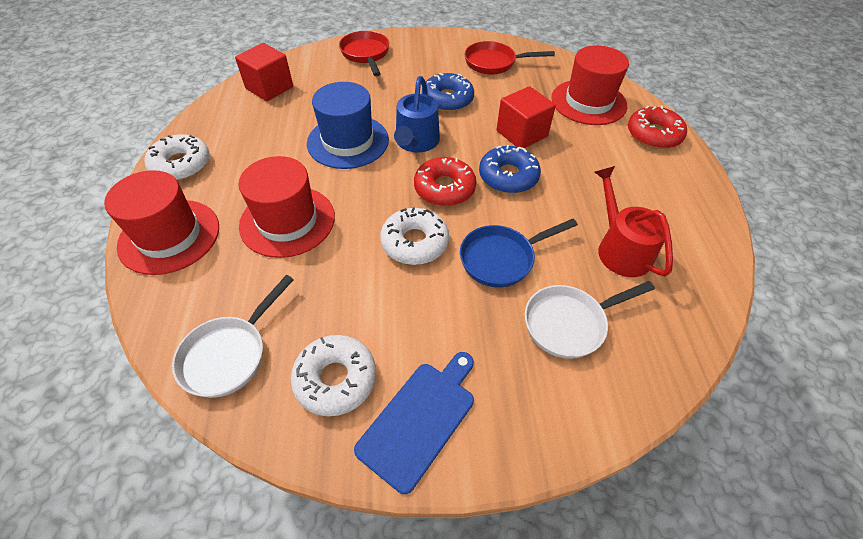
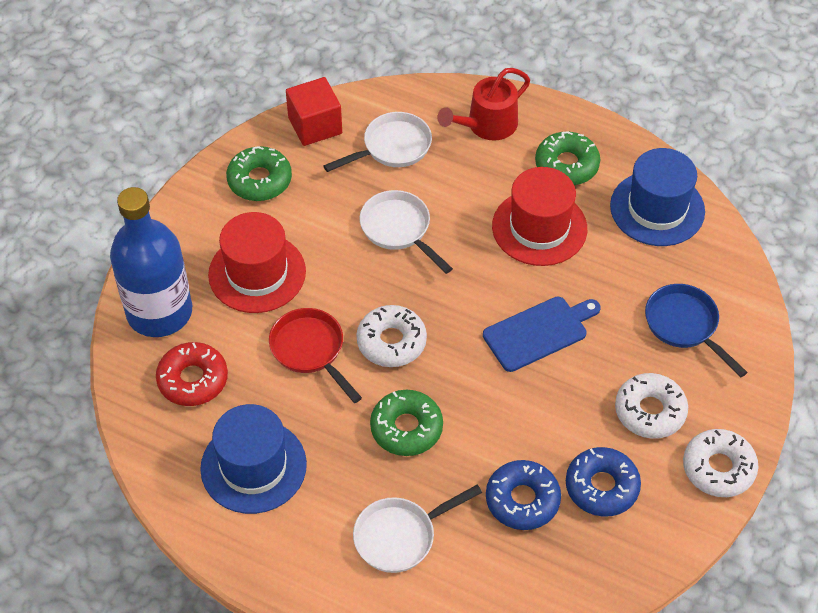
blue bottle: none = 0 -> [110,187,192,337] = 1
blue hat: [307,82,389,169] = 1 -> [200,404,307,514] [610,148,705,246] = 2
blue watering can: [394,76,440,153] = 1 -> none = 0
green donut: none = 0 -> [226,146,292,201] [370,390,443,456] [535,131,600,185] = 3
red cube: [235,43,293,101] [496,86,556,148] = 2 -> [286,77,342,146] = 1
red donut: [414,157,477,206] [628,105,687,149] = 2 -> [156,342,228,406] = 1
red hat: [104,170,219,275] [238,156,335,258] [551,45,629,125] = 3 -> [208,212,306,313] [492,167,587,266] = 2
red pan: [339,31,389,76] [465,41,555,75] = 2 -> [269,308,362,403] = 1
white pan: [172,275,294,398] [525,281,655,359] = 2 -> [324,112,432,172] [353,485,482,573] [360,190,453,274] = 3

